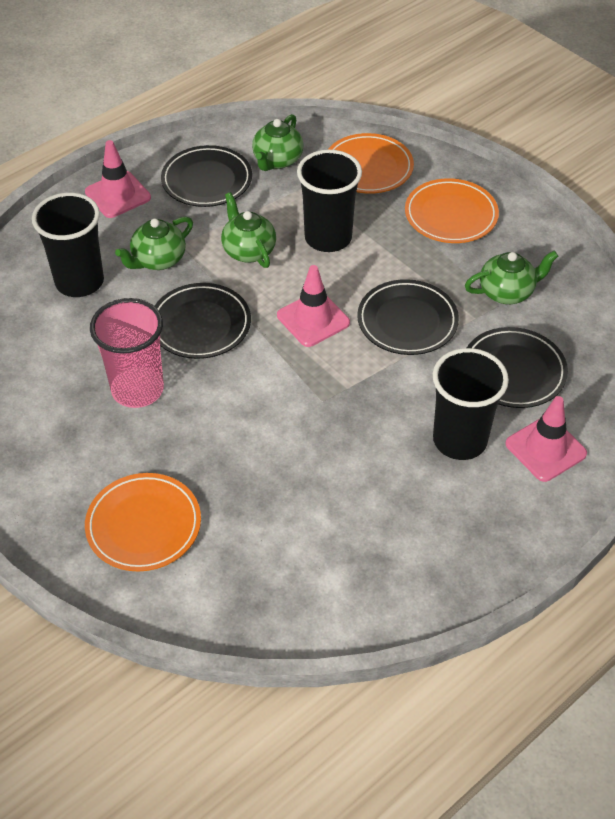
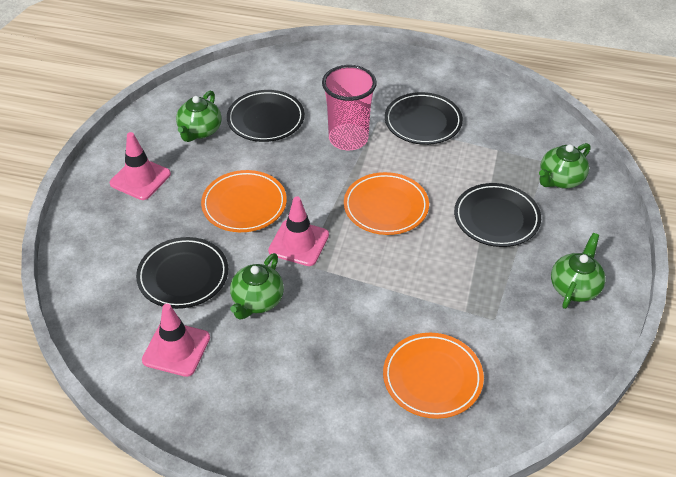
black cup: [32,193,104,297] [297,150,362,252] [433,348,509,460] = 3 -> none = 0

